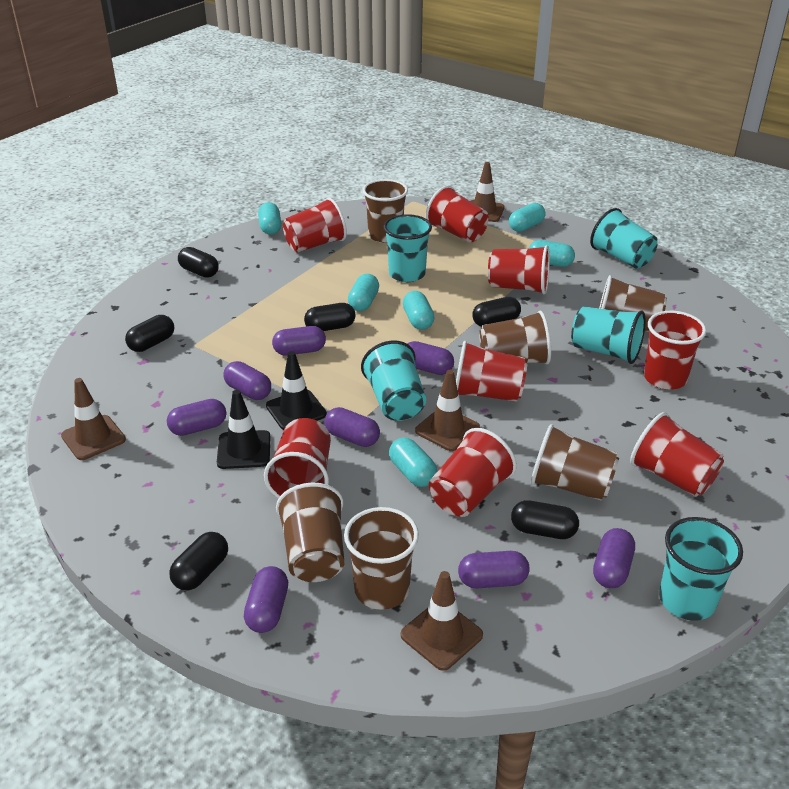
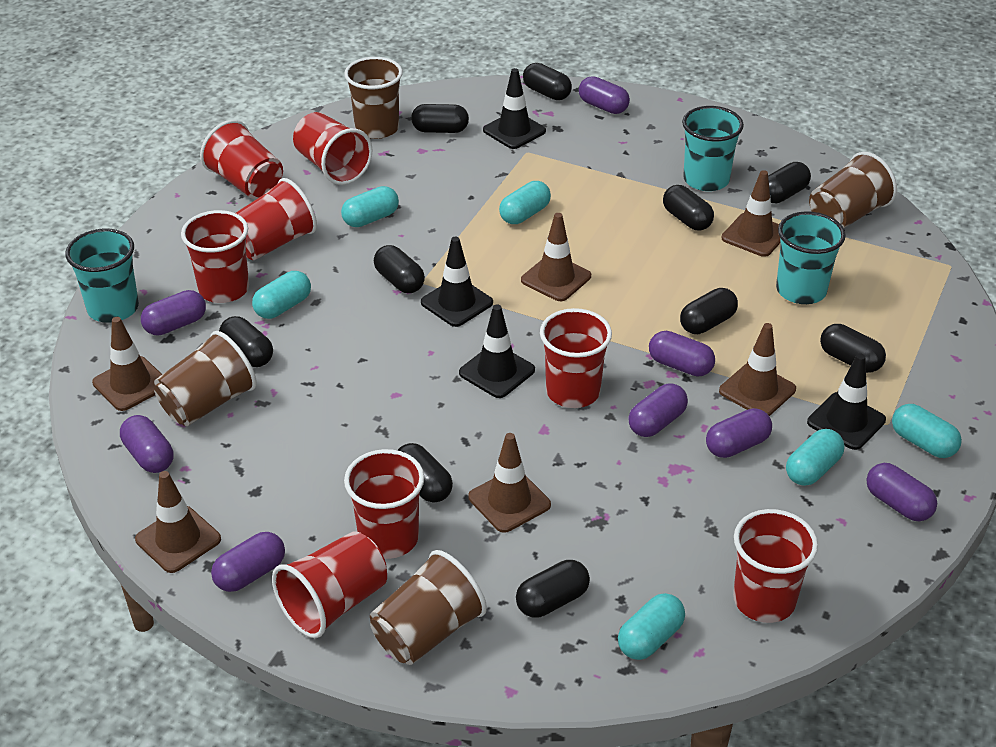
black capsule: [125,315,174,352] [169,532,228,591] [178,247,219,278] [304,303,356,331] [472,297,521,327] [511,500,579,539] = 6 -> [219,316,273,367] [374,245,425,293] [397,443,453,503] [411,104,469,133] [516,560,590,618] [523,63,572,100] [663,185,714,231] [680,288,738,334] [768,162,811,203] [820,324,886,373] = 10
black traffic cone: [217,390,270,469] [266,351,327,430] = 2 -> [421,237,493,327] [459,304,535,398] [483,68,546,149] [807,354,886,450] = 4
brown cup: [276,483,344,582] [344,507,419,610] [363,179,408,243] [479,311,551,364] [531,424,619,501] [599,275,667,332] = 6 -> [154,331,257,426] [344,57,403,139] [370,550,487,665] [809,152,897,228] = 4
brown traffic cone: [61,378,126,460] [401,571,483,671] [415,370,480,451] [471,162,505,222] = 4 -> [92,317,162,411] [135,471,221,573] [468,433,551,533] [521,213,591,301] [719,323,796,416] [721,170,780,257] = 6
turquoise cup: [361,341,426,421] [383,214,432,282] [571,306,645,364] [590,208,658,269] [659,517,743,621] = 5 -> [65,229,139,323] [682,106,744,191] [776,211,846,304] = 3

